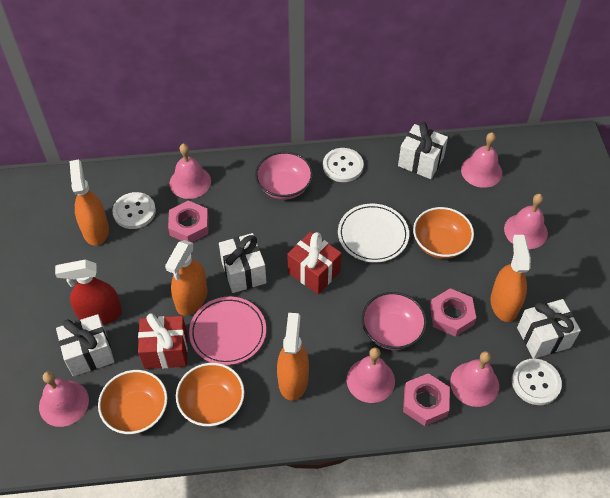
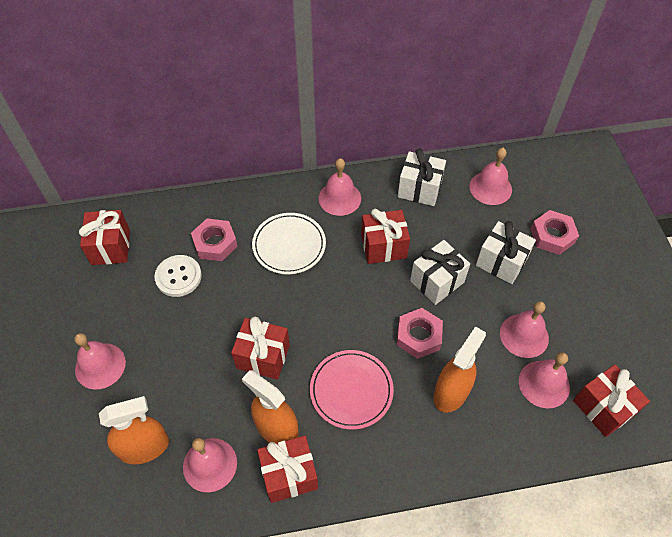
orange bowl: [98,370,167,434] [176,363,245,426] [413,207,474,259] = 3 -> none = 0
orange spray bottle: [69,160,109,246] [165,240,208,316] [277,313,309,401] [490,235,531,322] = 4 -> [99,396,169,464] [242,370,299,444] [434,326,486,413] = 3
pink bowl: [255,152,313,200] [362,292,427,350] = 2 -> none = 0
red gift: [138,314,188,369] [287,232,342,294] = 2 -> [79,210,130,265] [231,317,290,379] [257,436,318,503] [361,209,410,264] [573,364,650,437] = 5
red spray bottle: [55,259,122,325] = 1 -> none = 0
white button: [112,192,156,229] [323,148,364,182] [512,359,562,405] = 3 -> [154,255,202,297] = 1
white gift: [56,314,114,376] [219,233,266,293] [398,122,448,179] [517,299,581,359] = 4 -> [398,148,446,206] [410,240,470,305] [476,221,536,284] = 3

